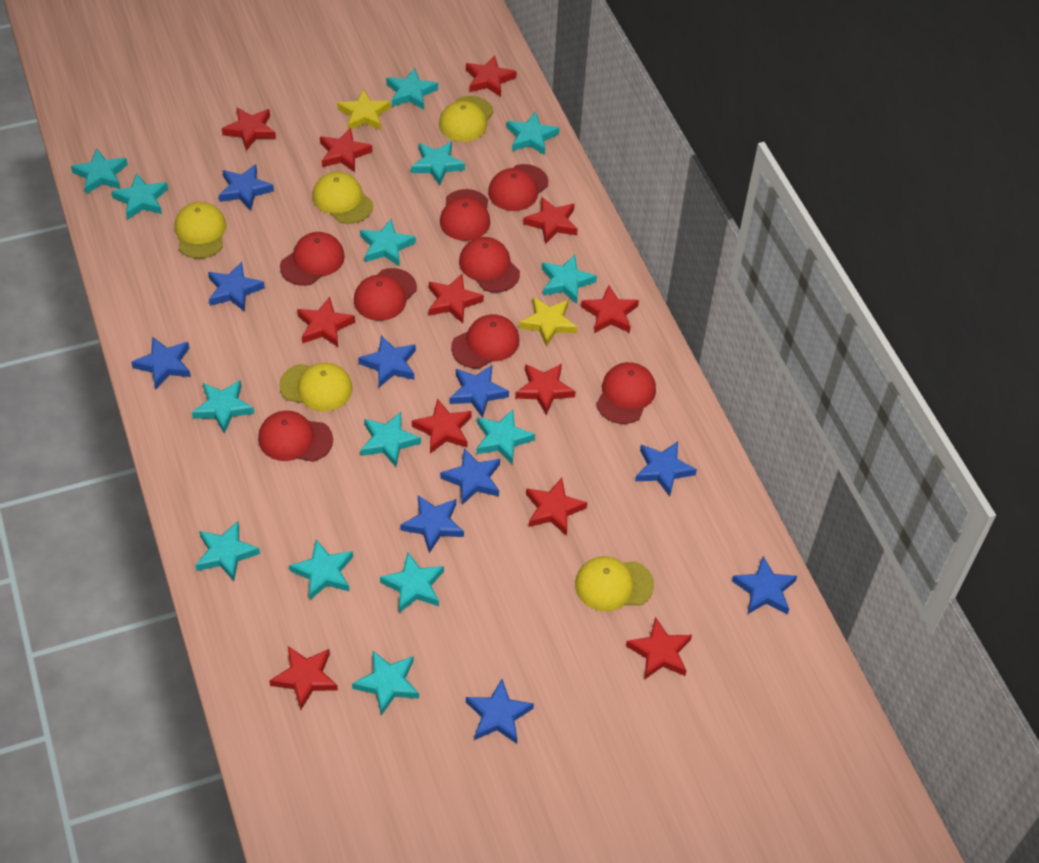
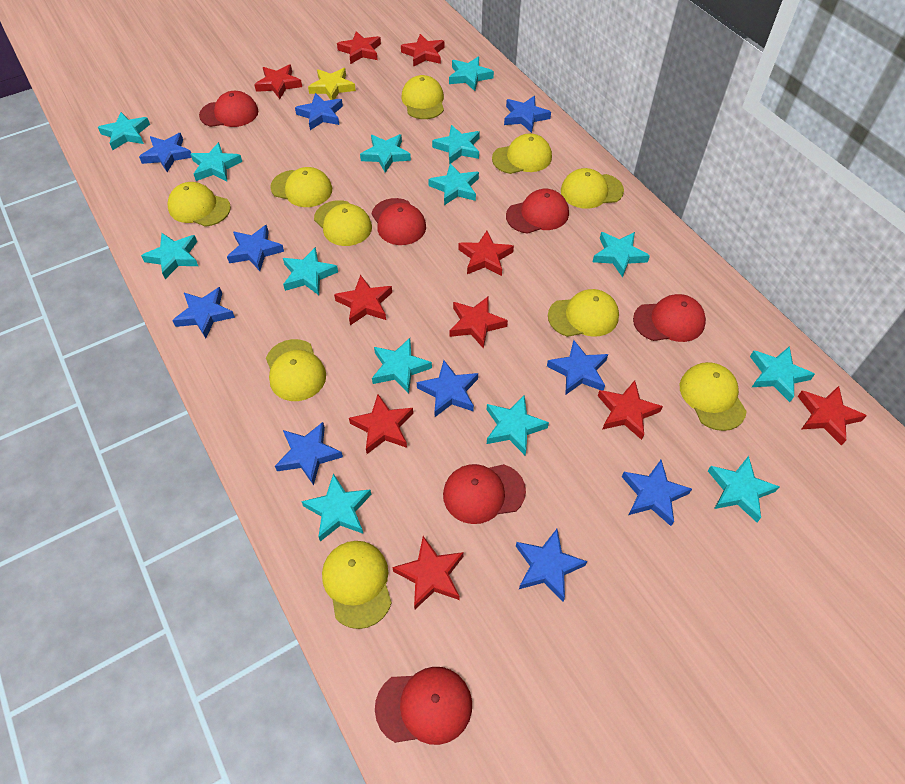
red cap: [258,411,333,462] [280,232,345,286] [354,268,417,321] [440,189,490,241] [451,314,520,369] [459,237,520,293] [488,164,548,211] [596,362,656,424] = 8 -> [199,91,258,127] [371,198,426,245] [375,667,472,745] [443,464,526,524] [506,189,569,234] [633,294,706,342] = 6
red star: [222,107,276,151] [269,646,338,710] [297,297,355,347] [320,128,372,172] [412,398,472,453] [429,274,484,324] [466,55,517,97] [515,364,576,415] [523,197,578,244] [526,478,587,536] [581,285,639,333] [626,617,692,679] = 12 -> [254,64,302,99] [334,275,392,325] [337,31,381,64] [349,394,413,454] [392,536,464,609] [401,34,444,67] [450,297,508,349] [458,231,514,276] [598,380,663,440] [798,386,867,446] = 10
yellow cap: [175,202,226,259] [279,362,353,411] [313,172,373,224] [439,96,494,142] [575,556,654,611] = 5 -> [167,182,231,227] [266,339,326,401] [270,167,332,207] [314,200,372,246] [322,541,392,629] [401,75,444,119] [492,134,552,174] [548,289,619,337] [561,168,624,209] [680,362,747,431] = 10
yellow star: [337,89,391,130] [519,297,577,347] = 2 -> [308,68,356,100] = 1

